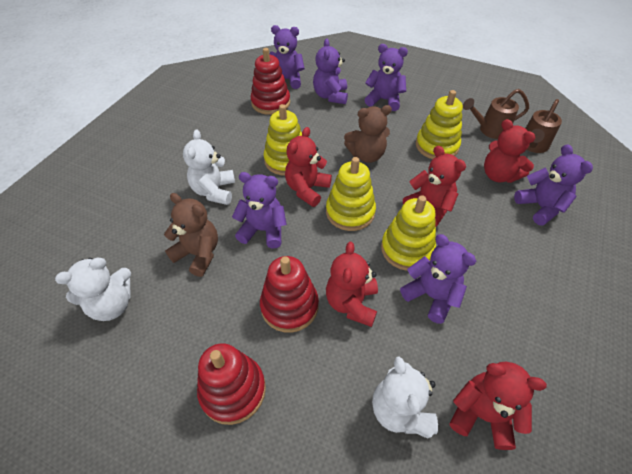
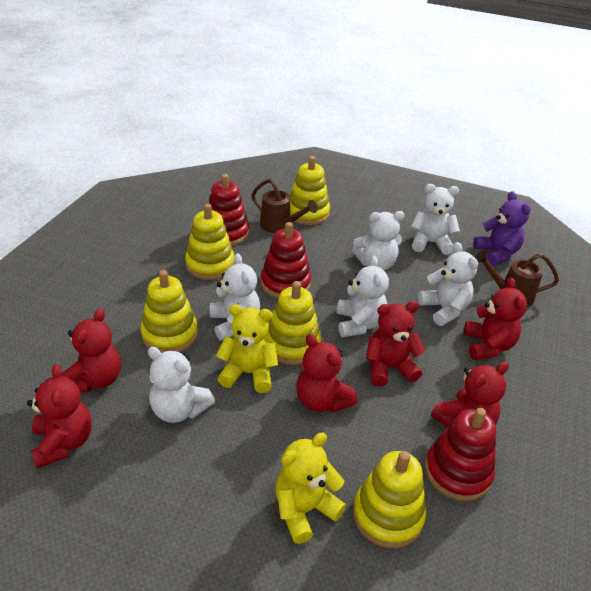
brown teddy bear: [164,193,218,277] [344,105,392,163] = 2 -> none = 0
purple teddy bear: [232,172,287,249] [270,25,305,89] [313,39,348,104] [364,44,408,111] [400,234,476,324] [514,144,593,226] = 6 -> [473,191,531,266] = 1
red teddy bear: [285,127,332,207] [326,242,378,327] [403,146,466,227] [449,362,547,450] [484,119,535,183] = 5 -> [27,364,92,469] [62,309,121,392] [296,334,357,413] [366,301,426,387] [431,362,509,427] [463,278,527,360] = 6
white teddy bear: [55,257,131,321] [183,130,235,205] [372,357,438,438] = 3 -> [148,347,215,423] [210,253,260,341] [337,256,389,337] [352,211,405,270] [411,184,460,255] [418,242,478,326] = 6
yellow stacking toy: [264,104,302,176] [326,157,376,231] [381,195,436,271] [416,90,463,159] = 4 -> [140,270,198,353] [185,204,235,280] [266,281,321,365] [290,156,330,225] [353,451,426,548] = 5
yellow teddy bear: none = 0 -> [216,305,278,393] [275,432,346,544] = 2

